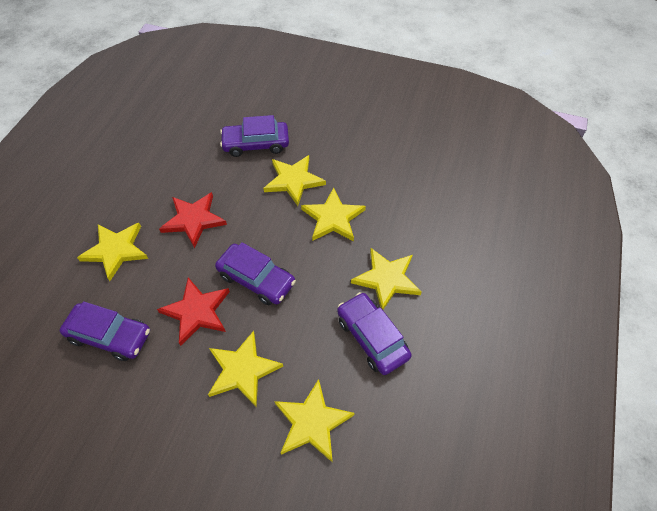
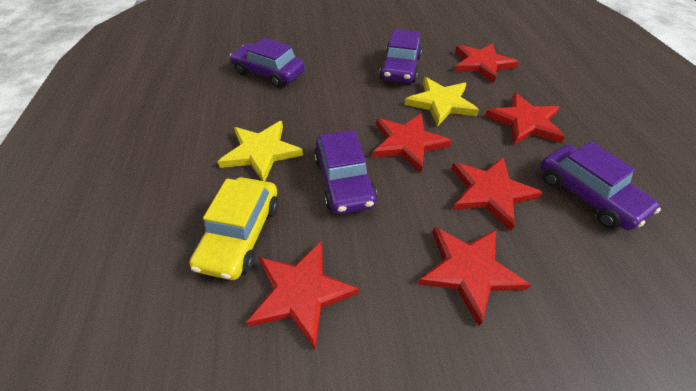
red star: [157,278,230,346] [159,192,227,248] = 2 -> [246,240,359,351] [373,113,452,173] [418,227,531,326] [451,157,543,231] [455,43,519,83] [485,93,565,145] = 6
yellow car: none = 0 -> [189,177,279,280] = 1
yellow star: [77,223,148,281] [208,331,283,407] [263,155,326,206] [274,379,355,462] [301,188,366,241] [351,248,422,310] = 6 -> [218,121,303,181] [404,77,479,127] = 2

